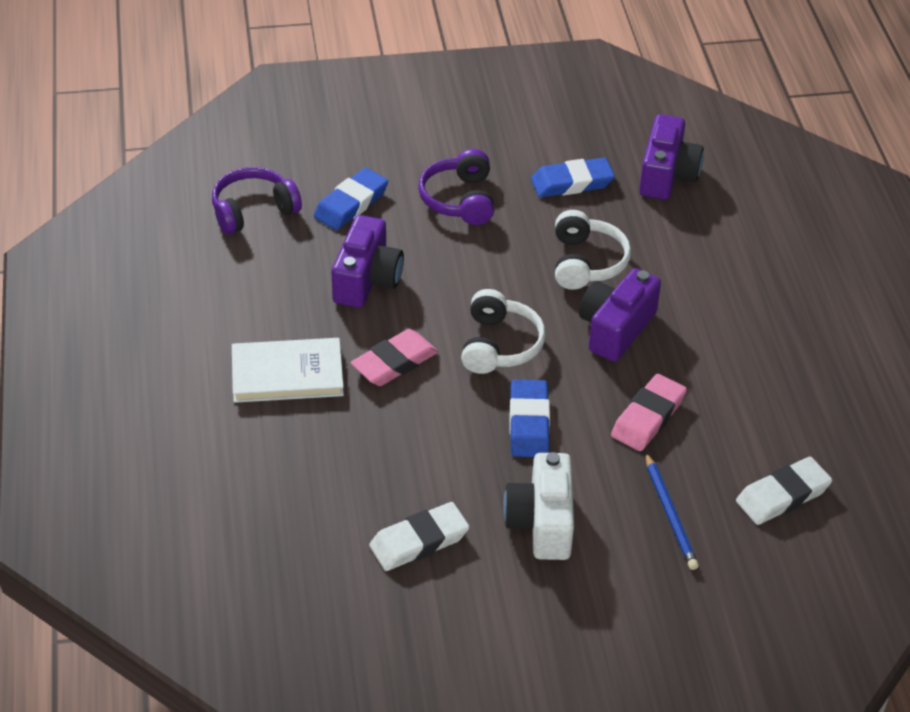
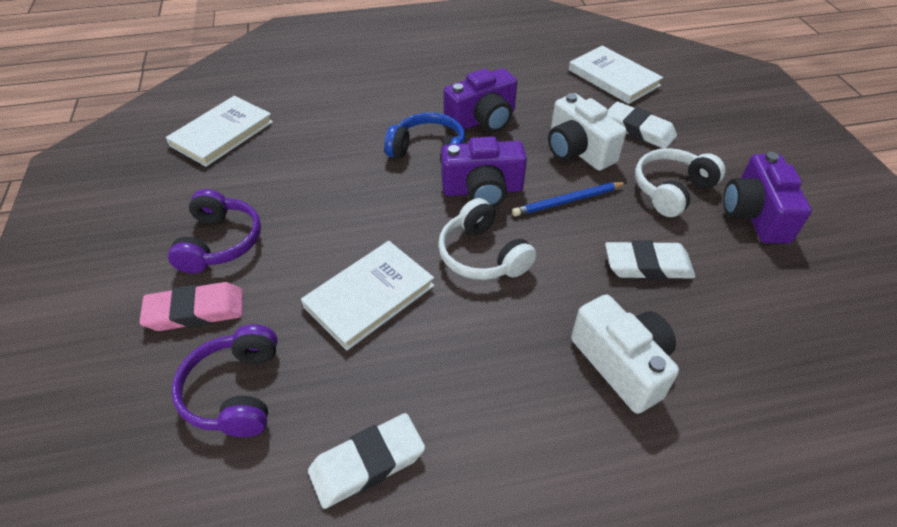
blue eraser: [314,168,388,230] [509,380,550,457] [531,158,615,198] = 3 -> none = 0
blue headphones: none = 0 -> [384,112,465,163] = 1
pink eraser: [350,329,438,386] [611,374,687,451] = 2 -> [139,282,243,331] = 1
white book: [232,338,344,403] = 1 -> [166,96,273,167] [301,241,434,350] [569,46,663,104] = 3
white camera: [503,452,574,560] = 1 -> [548,93,626,171] [571,295,679,414] = 2
white eraser: [369,502,469,571] [736,457,832,525] = 2 -> [308,413,425,509] [605,240,695,280] [607,101,677,149] = 3

